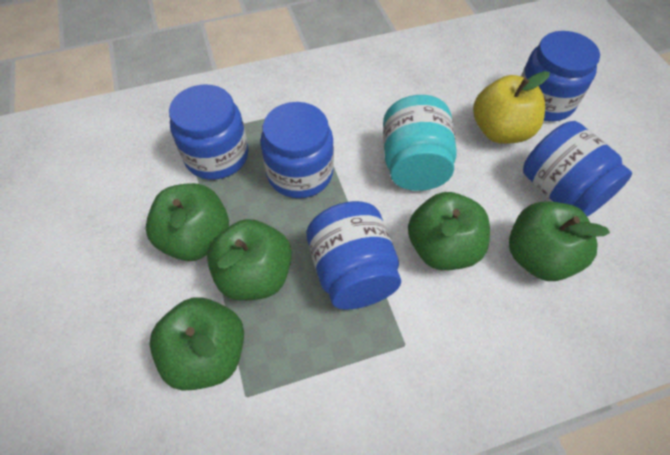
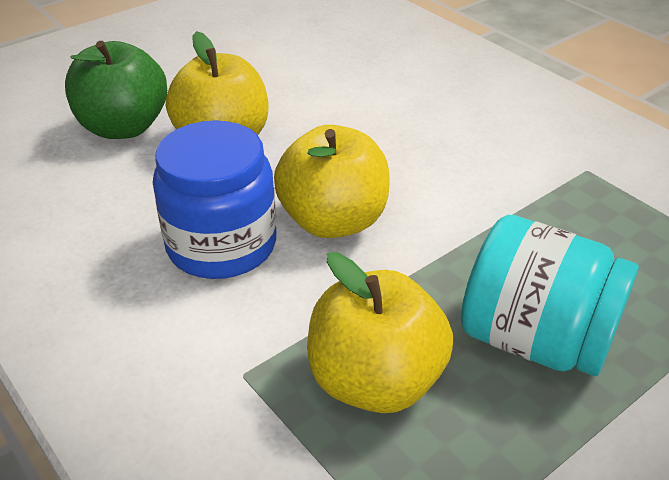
blue jar: [169,84,249,180] [260,102,334,198] [307,201,401,310] [521,31,600,121] [523,121,632,217] = 5 -> [153,120,276,279] = 1
green apple: [146,183,229,261] [150,298,244,391] [207,219,292,301] [408,192,490,270] [509,201,610,281] = 5 -> [65,41,167,139] = 1
yellow apple: [473,71,550,144] = 1 -> [166,31,268,135] [274,125,390,238] [307,252,453,413] = 3

